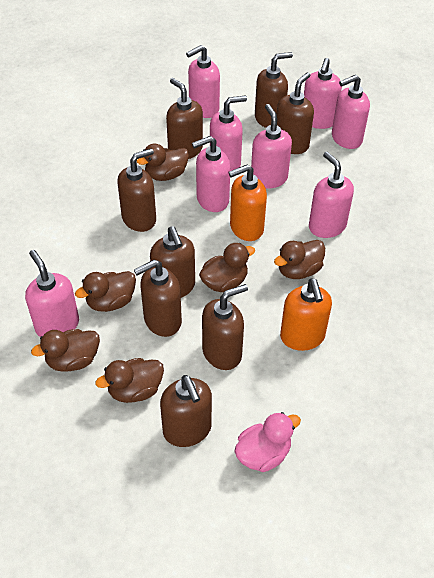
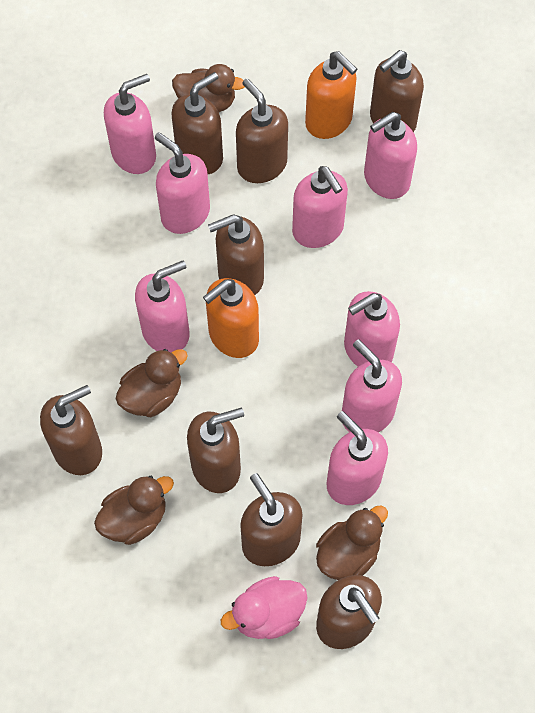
brown duck: [31,329,100,372] [75,271,136,312] [95,358,164,403] [137,144,189,181] [199,243,255,292] [274,240,325,279] = 6 -> [94,476,174,545] [115,349,188,417] [172,64,245,112] [316,505,388,580] = 4

